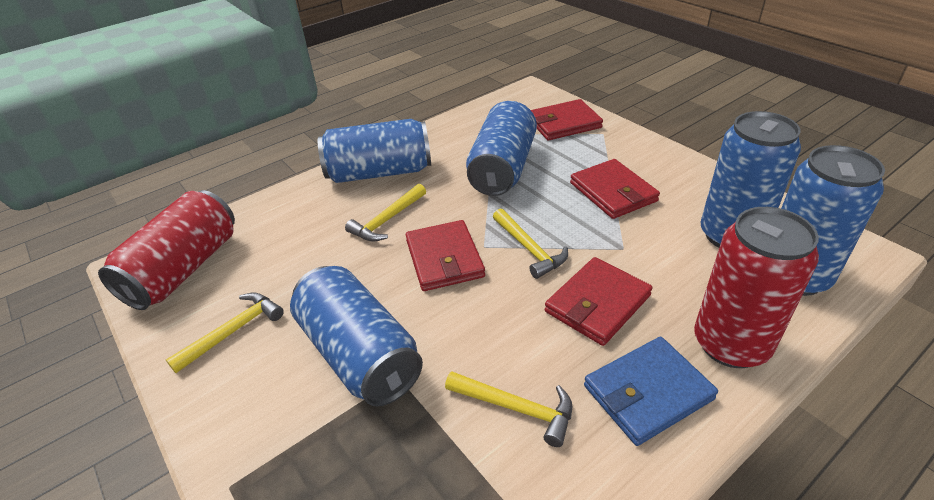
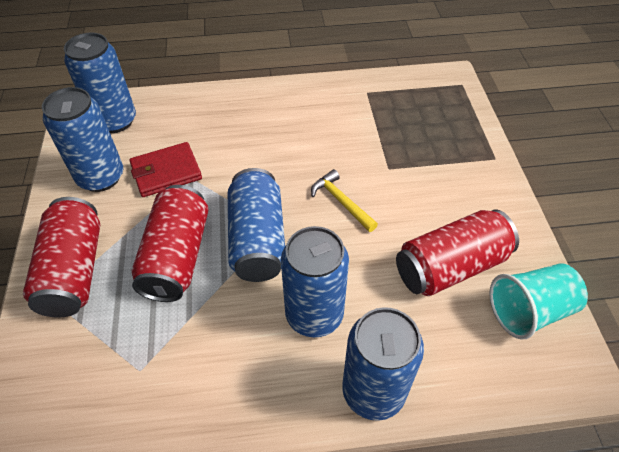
blue wallet: [584,337,718,446] = 1 -> none = 0
red can: [98,190,235,310] [694,207,819,368] = 2 -> [23,197,100,317] [132,185,209,302] [396,209,519,296] = 3
red wallet: [406,220,485,291] [531,99,603,141] [545,257,652,346] [570,159,660,219] = 4 -> [130,142,202,197] = 1
turquoise cup: none = 0 -> [489,263,588,339] = 1
yellow hammer: [166,292,284,373] [345,184,426,242] [445,372,572,447] [493,209,568,279] = 4 -> [311,169,378,232] = 1

